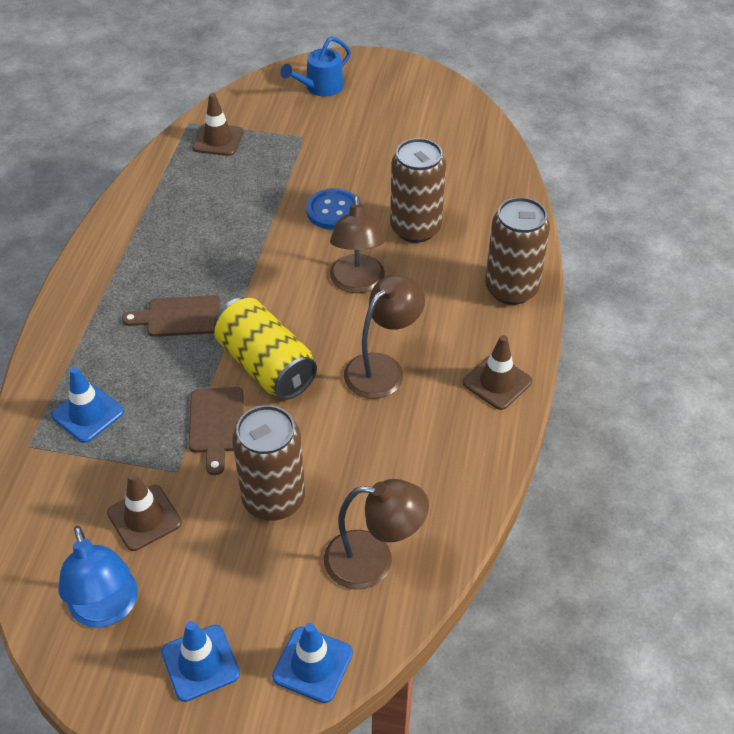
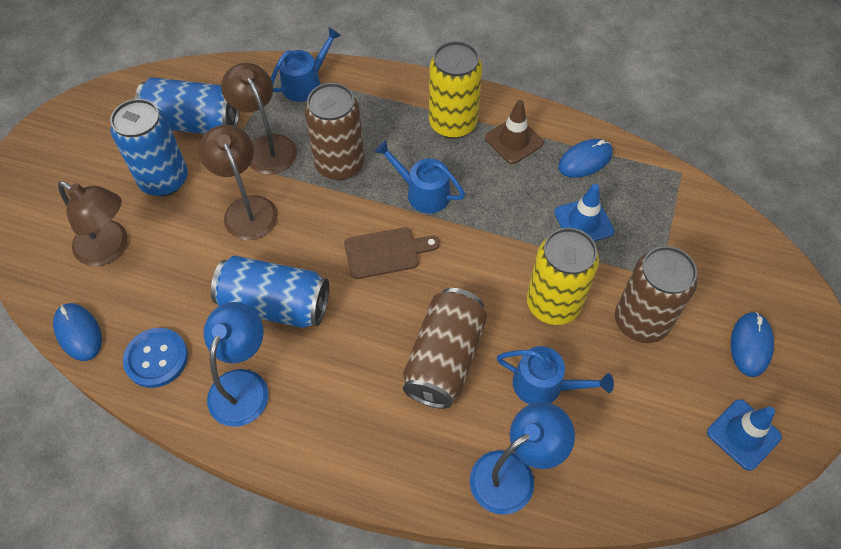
blue can: none = 0 -> [110,99,188,196] [135,77,240,134] [211,255,329,328] = 3
blue lamp: [59,526,138,627] = 1 -> [203,302,269,427] [470,402,575,515] = 2
blue mouse: none = 0 -> [53,303,102,361] [558,139,613,178] [731,312,774,377] = 3
blue traffic cone: [51,367,124,443] [161,621,240,702] [272,623,353,703] = 3 -> [554,184,615,242] [707,399,782,471] = 2
blue watering can: [280,37,351,97] = 1 -> [271,27,341,102] [375,141,465,213] [497,346,614,405] = 3
brown cutting board: [122,295,220,337] [189,387,244,475] = 2 -> [344,227,440,279] = 1
brown traffic cone: [107,473,182,551] [192,93,243,156] [463,335,532,410] = 3 -> [485,100,544,164] = 1
yellow can: [214,297,317,400] = 1 -> [429,41,482,139] [527,228,599,325] = 2

